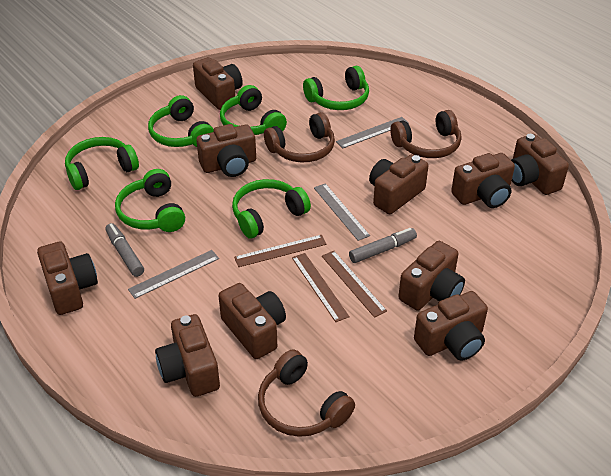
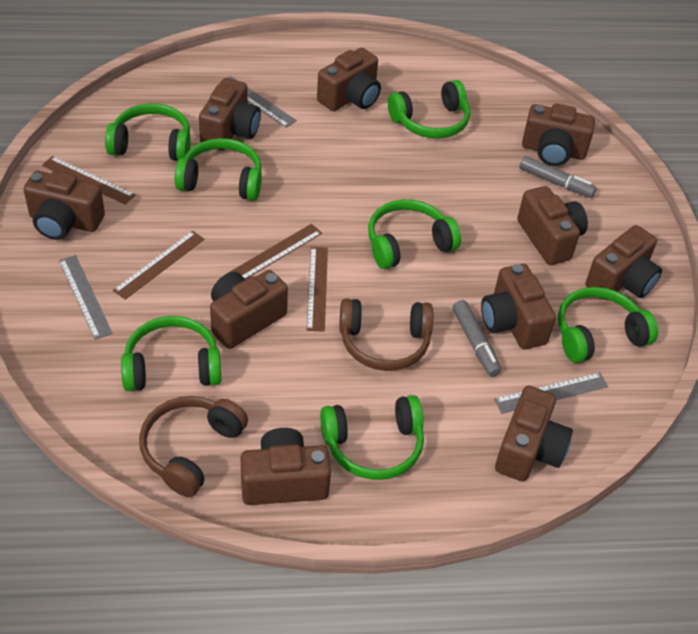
brown headphones: [258,349,355,437] [264,112,335,163] [390,110,461,158] = 3 -> [139,396,248,497] [339,298,433,371] = 2
brown ruler: [234,235,327,267] [292,253,350,322] [322,251,387,318] = 3 -> [42,156,135,205] [113,231,205,300] [228,224,322,279] [307,247,328,332] = 4
green headphones: [65,137,139,190] [115,169,185,232] [148,95,214,147] [220,85,287,135] [232,179,311,238] [303,66,369,110] = 6 -> [105,103,191,161] [121,316,221,391] [175,138,262,201] [320,395,424,480] [368,199,461,269] [388,80,470,139] [558,287,658,363] = 7

